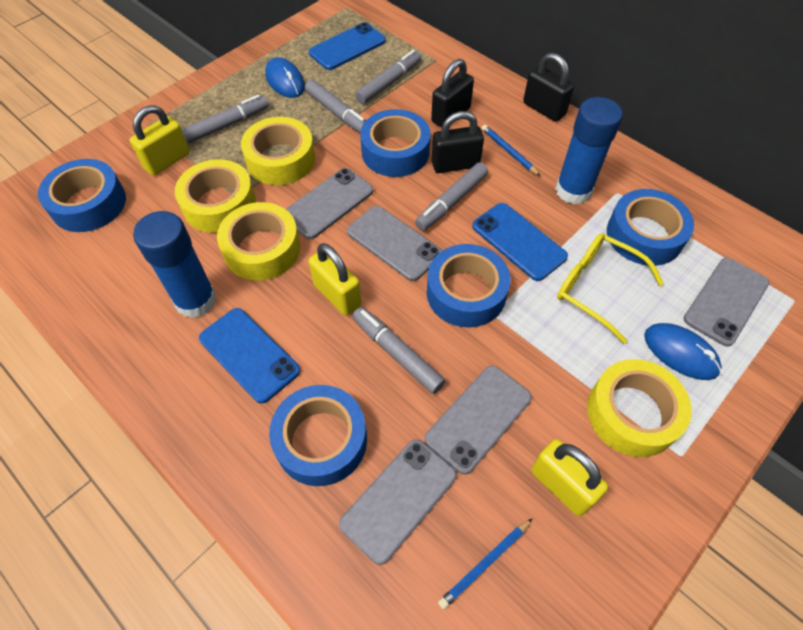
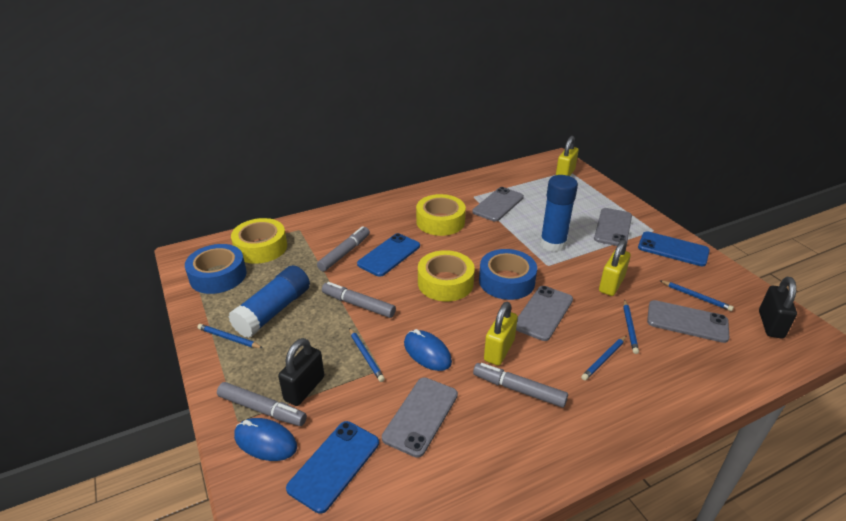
black padlock: [431,59,474,128] [432,111,484,173] [523,53,574,122] = 3 -> [278,338,324,406] [759,277,797,338] = 2
blue pencil: [438,518,533,610] [482,125,540,176] = 2 -> [197,324,263,348] [349,328,385,382] [581,336,626,381] [623,300,639,354] [659,280,734,311] = 5
blue tape: [38,159,126,232] [269,385,367,486] [360,109,431,177] [427,244,511,328] [607,189,694,266] = 5 -> [185,244,247,294] [479,249,537,300] = 2
grey marker: [181,95,269,144] [305,80,366,133] [352,307,445,394] [355,50,421,104] [415,162,488,231] = 5 -> [217,382,307,426] [317,226,370,272] [322,282,396,318] [473,363,568,408] = 4
yellow glasses: [557,233,664,344] = 1 -> none = 0
yellow tape: [175,159,256,233] [217,202,300,281] [241,117,315,185] [587,359,692,457] = 4 -> [231,218,287,264] [416,194,466,236] [418,250,475,302] = 3

